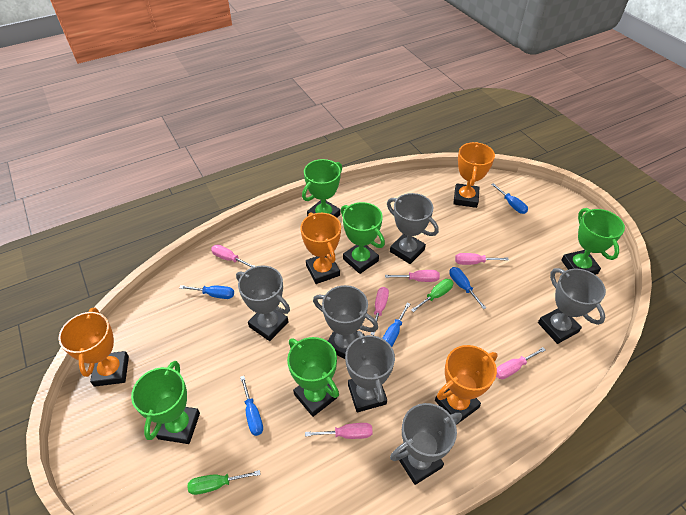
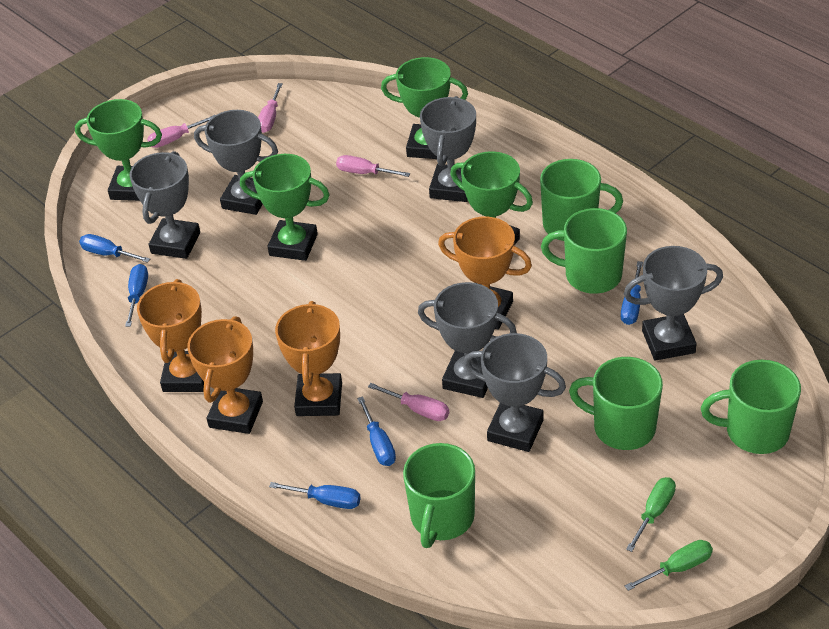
green mug: none = 0 -> [403,443,475,548] [540,159,623,241] [541,208,627,294] [569,357,663,450] [701,360,801,454] = 5
green trophy: [131,361,200,444] [287,337,339,417] [302,159,342,218] [341,202,385,274] [561,208,625,275] = 5 -> [75,99,162,201] [240,154,330,261] [381,57,468,159] [450,151,533,245] = 4
pink screwdriver: [211,244,255,268] [305,423,373,439] [370,287,389,335] [385,270,440,282] [455,253,509,265] [496,347,545,379] = 6 -> [147,115,215,148] [258,83,283,133] [336,155,410,177] [368,383,449,421] = 4

